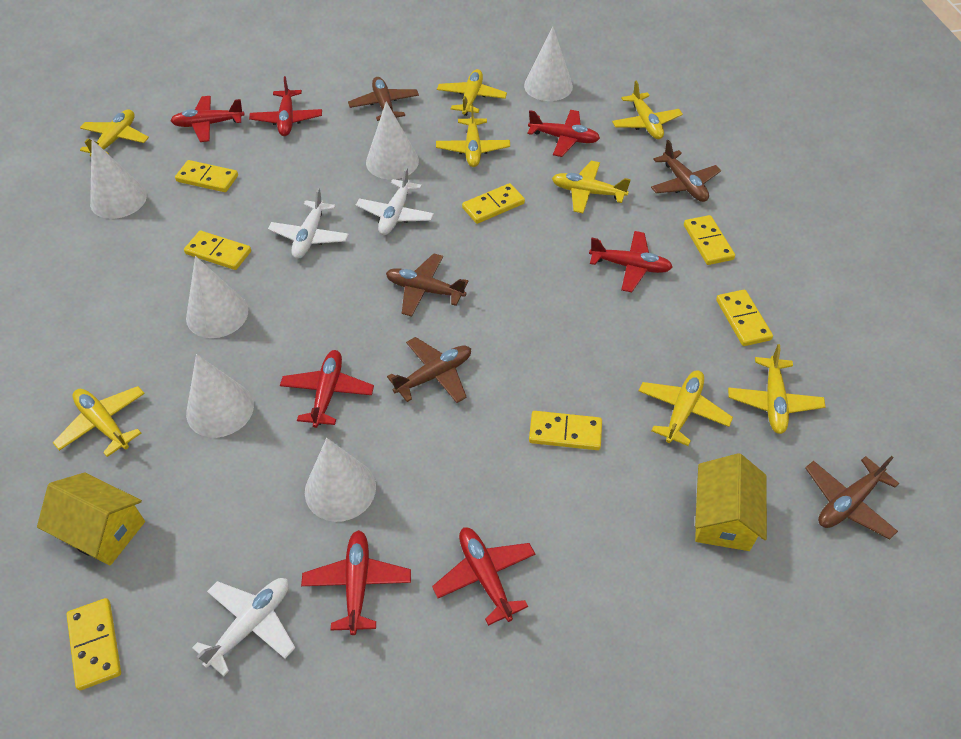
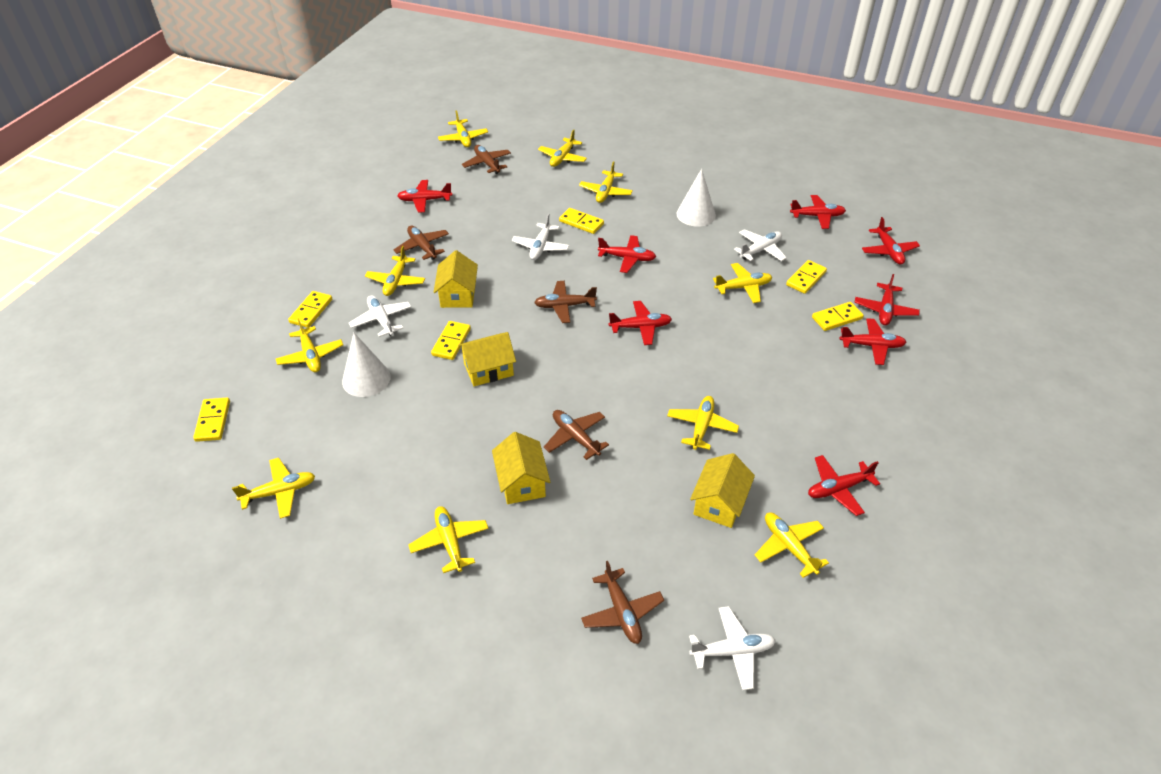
red plane: [171,96,245,142] [249,76,322,136] [280,350,374,428] [301,530,411,635] [432,528,535,626] [528,110,600,157] [589,231,672,292] = 7 -> [398,180,452,213] [598,235,656,273] [609,301,672,345] [790,195,846,229] [808,455,880,516] [839,318,906,365] [855,274,920,325] [862,217,920,264] = 8
white cone: [90,139,147,219] [186,256,248,338] [186,354,254,438] [305,438,376,522] [366,101,419,179] [524,26,573,101] = 6 -> [342,333,391,397] [676,169,716,227] = 2
white plane: [192,578,295,676] [268,188,349,259] [356,167,434,235] = 3 -> [349,295,411,337] [512,214,569,260] [689,606,776,690] [734,229,787,261] = 4
yellow domino: [66,598,121,690] [175,160,238,192] [184,231,251,270] [462,183,525,224] [529,411,602,450] [684,215,735,265] [716,290,773,346] = 7 -> [193,398,230,442] [288,291,332,328] [431,321,471,360] [559,208,604,234] [786,260,827,294] [812,302,864,331] = 6
yellow house: [37,472,145,566] [695,453,767,551] = 2 -> [434,250,478,308] [458,332,516,386] [492,432,550,504] [690,453,755,528] = 4
yellow plane: [53,386,145,457] [80,109,149,156] [436,104,510,167] [437,69,507,116] [552,161,631,213] [612,80,683,139] [639,370,733,446] [728,344,825,434] = 8 -> [232,458,315,519] [276,318,343,372] [365,246,425,296] [409,506,489,573] [438,110,488,147] [538,129,587,167] [579,161,633,203] [667,396,739,450] [713,263,772,303] [755,513,829,578] = 10

